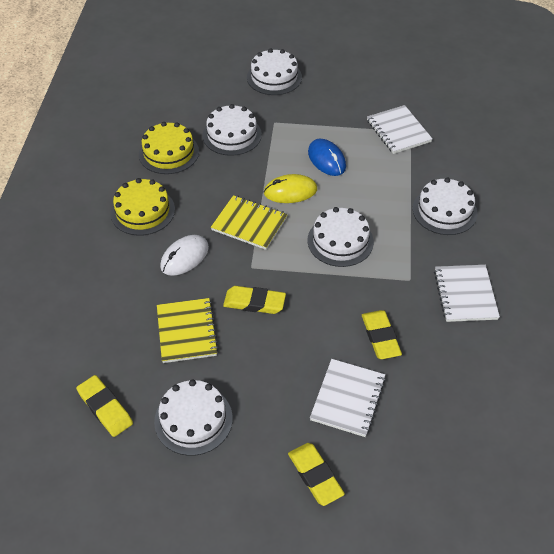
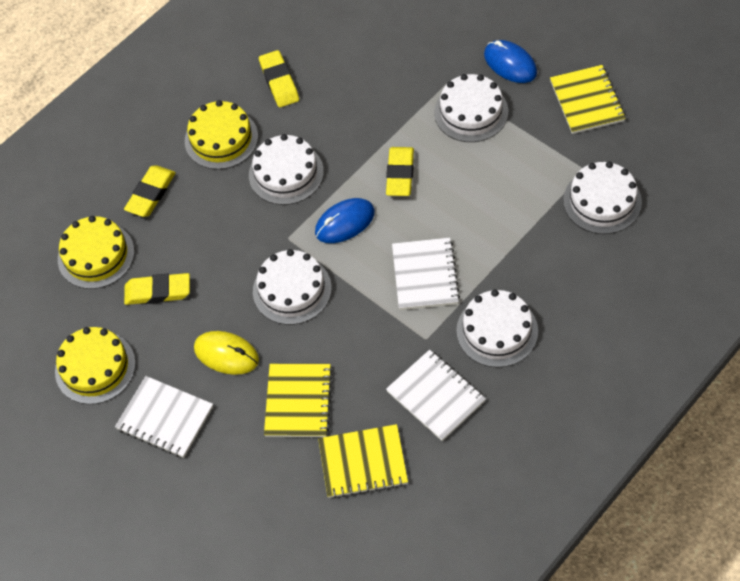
blue mouse: [308,139,346,176] = 1 -> [315,198,375,243] [484,40,537,83] = 2
white mouse: [160,235,209,276] = 1 -> none = 0
yellow cake: [110,178,175,236] [139,122,199,174] = 2 -> [55,327,136,404] [58,216,134,289] [185,100,258,169] = 3
yellow notebook: [157,298,219,363] [211,195,288,250] = 2 -> [264,364,333,437] [318,424,408,499] [550,65,626,134] = 3

